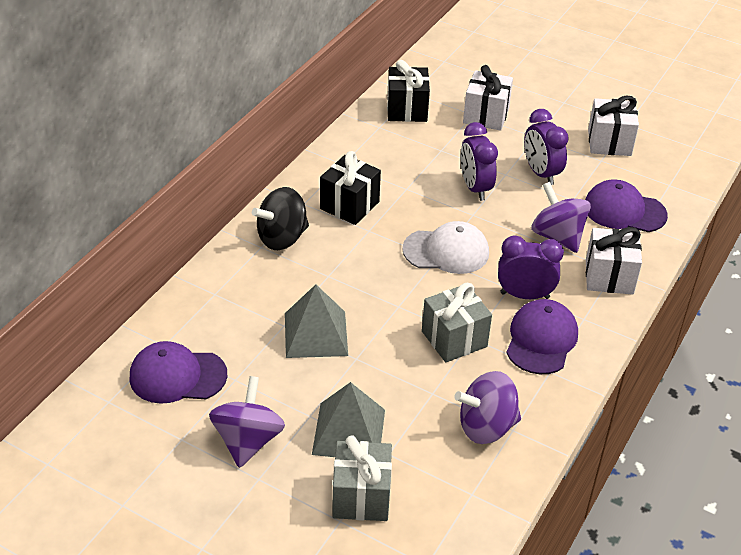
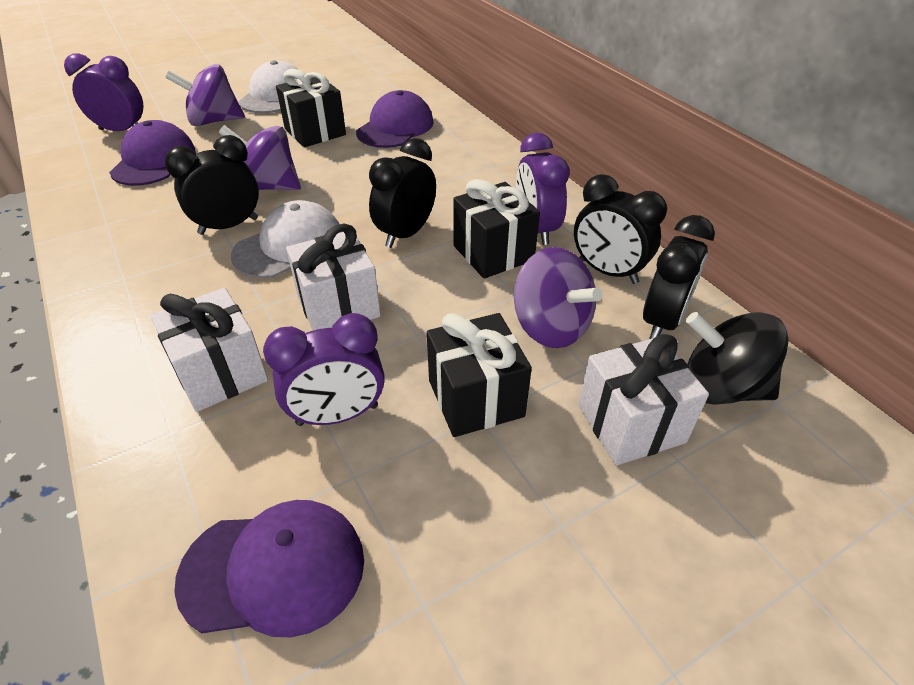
black clock: none = 0 -> [165,135,259,235] [369,138,436,248] [574,174,667,284] [643,215,715,339] = 4
black gift: [320,151,381,225] [387,60,430,122] = 2 -> [276,69,346,147] [427,313,532,437] [453,179,540,279] = 3
grey gift: [332,435,392,521] [422,283,492,363] = 2 -> none = 0
grey pyramid: [285,284,348,358] [312,382,385,457] = 2 -> none = 0
white cap: [402,221,489,274] = 1 -> [231,200,342,278] [239,60,299,113] = 2

